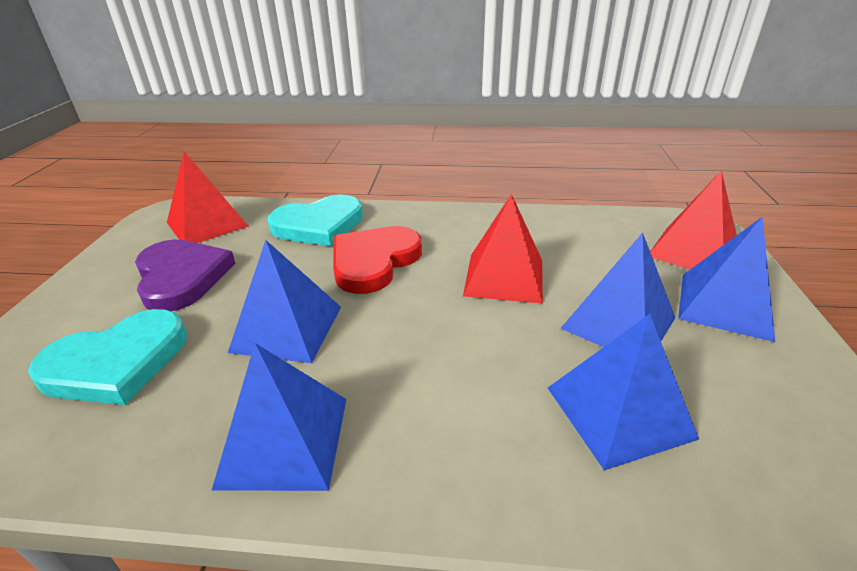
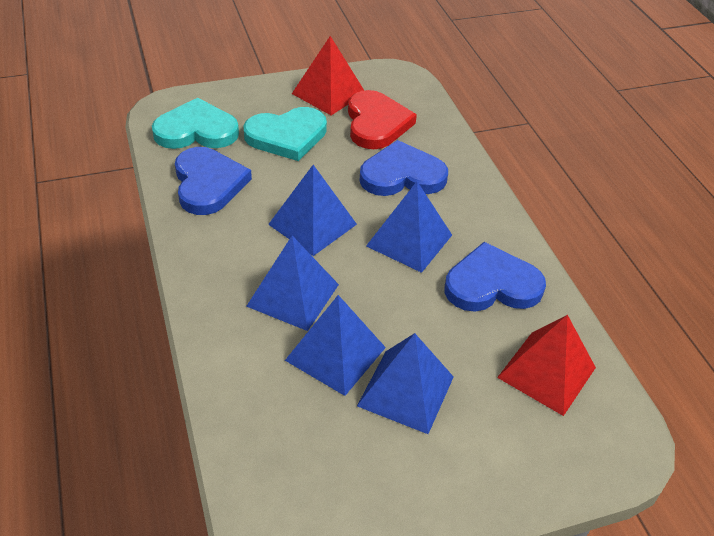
blue heart: none = 0 -> [175,147,252,215] [359,140,448,196] [444,242,546,312] = 3
purple heart: [135,239,236,311] = 1 -> none = 0
red pyramid: [167,152,249,243] [463,194,543,304] [650,170,737,269] = 3 -> [292,36,364,115] [497,315,596,416] = 2

